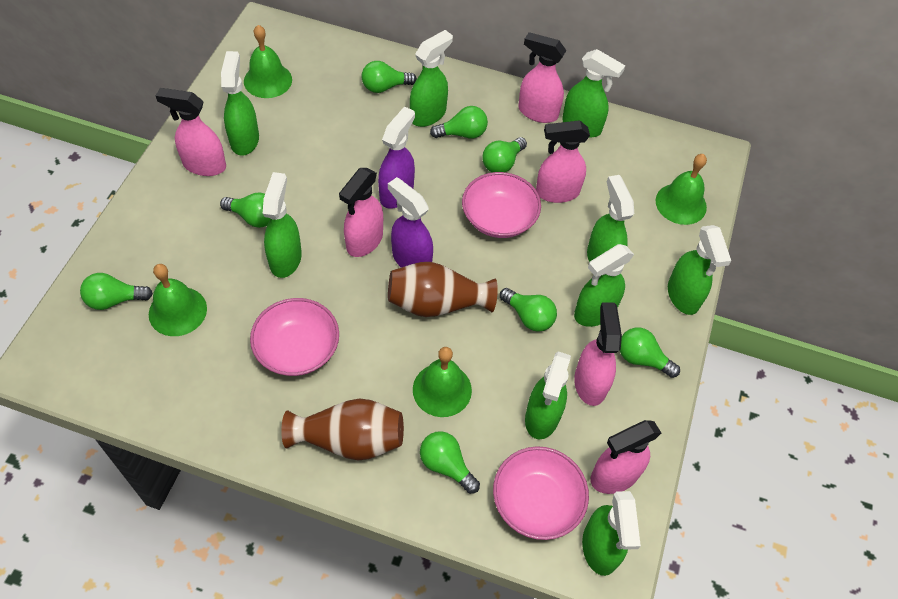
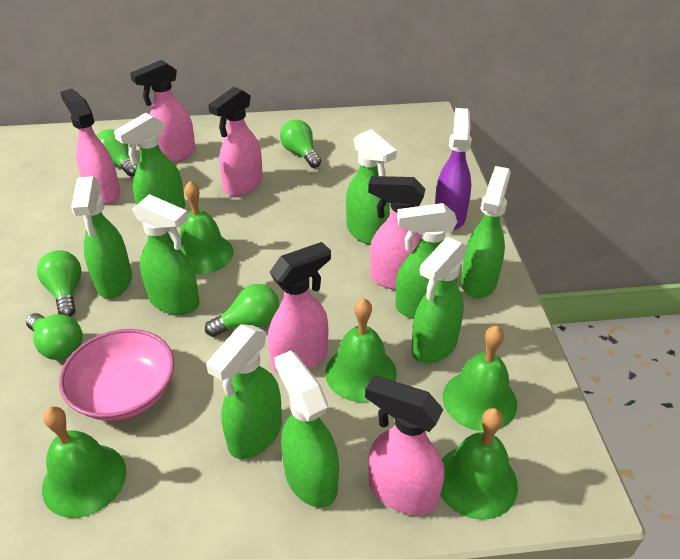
brown vase: [281,399,404,461] [388,262,498,317] = 2 -> none = 0
green bell: [149,264,207,336] [244,25,292,98] [413,347,472,417] [656,154,707,225] = 4 -> [42,406,126,518] [180,181,233,274] [325,298,397,402] [440,408,518,520] [443,326,517,431] = 5
green light bulb: [80,273,153,310] [220,192,270,228] [362,61,417,93] [420,431,480,494] [430,106,488,139] [482,137,527,173] [500,288,557,332] [619,327,680,378] = 8 -> [26,313,83,360] [37,250,82,317] [97,129,137,176] [205,284,280,337] [280,119,321,168] = 5
pink bowl: [250,298,339,376] [462,172,541,238] [493,446,589,540] = 3 -> [59,329,174,421] = 1
purple spray bottle: [378,106,415,209] [388,177,433,268] = 2 -> [435,108,472,230] = 1

